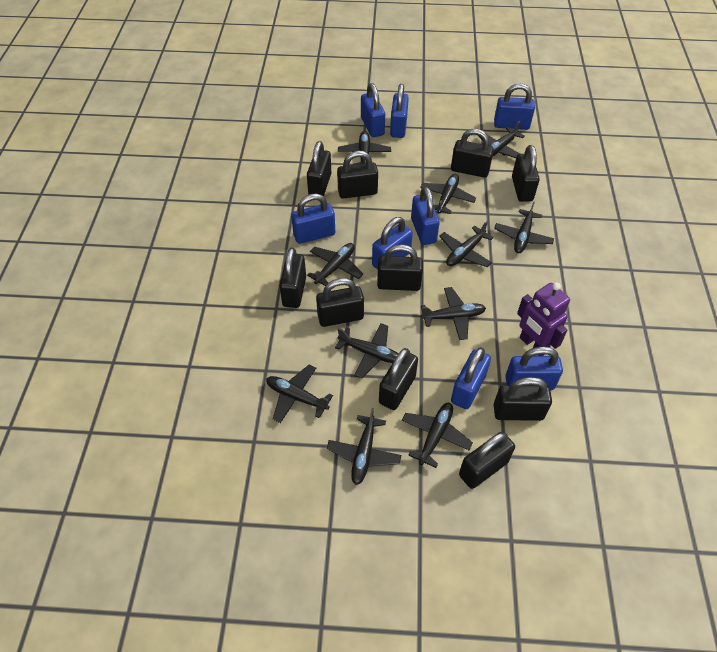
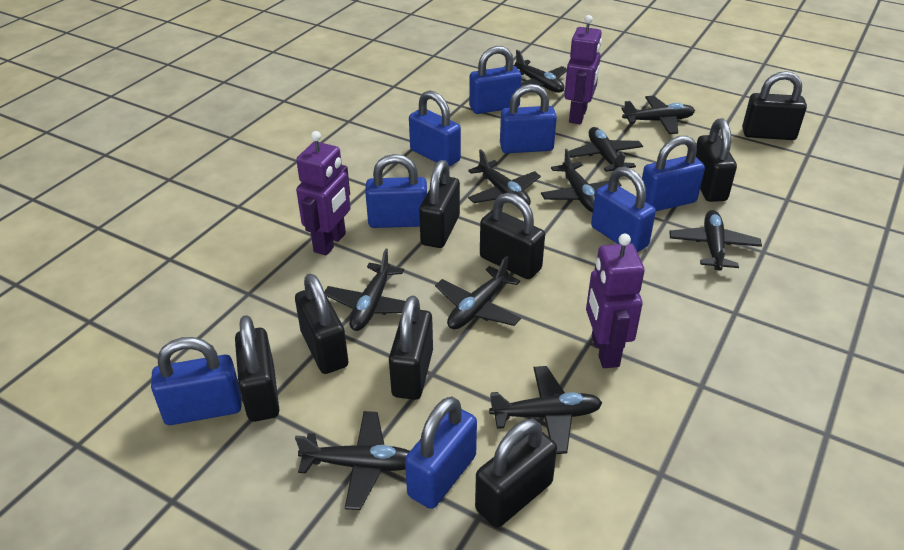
black padlock: [279,247,306,308] [307,141,331,196] [316,278,364,327] [337,151,378,199] [377,244,423,291] [379,348,418,410] [451,129,494,178] [459,432,515,489] [494,377,552,421] [512,145,540,202] = 10 -> [235,315,279,422] [295,274,348,374] [389,296,433,400] [419,160,460,248] [475,419,557,528] [480,193,545,279] [696,118,737,202] [742,71,807,140] = 8
black plane: [266,365,333,423] [307,243,363,286] [327,408,401,485] [335,323,398,378] [338,131,391,165] [402,403,473,468] [420,174,476,214] [420,287,486,340] [439,221,493,267] [479,121,525,158] [494,201,554,253] = 11 -> [295,411,410,510] [325,249,406,331] [435,256,521,329] [468,149,541,205] [489,366,602,454] [513,50,567,93] [541,149,621,213] [569,127,643,172] [621,96,695,134] [669,210,762,271] = 10
purple robot: [517,282,570,356] = 1 -> [296,131,351,256] [564,15,602,124] [586,234,645,368] = 3

